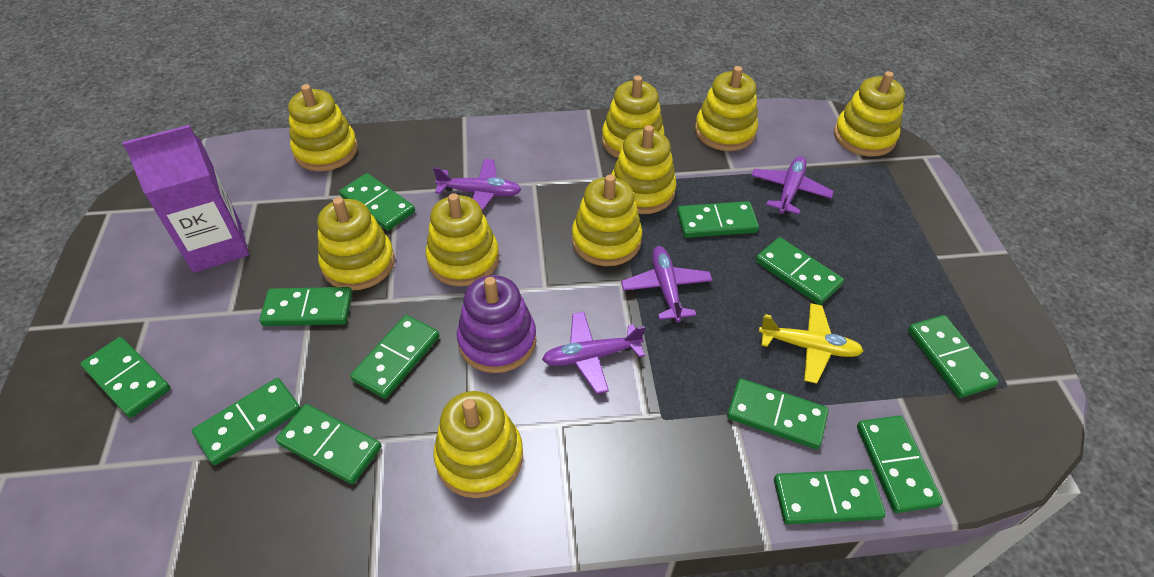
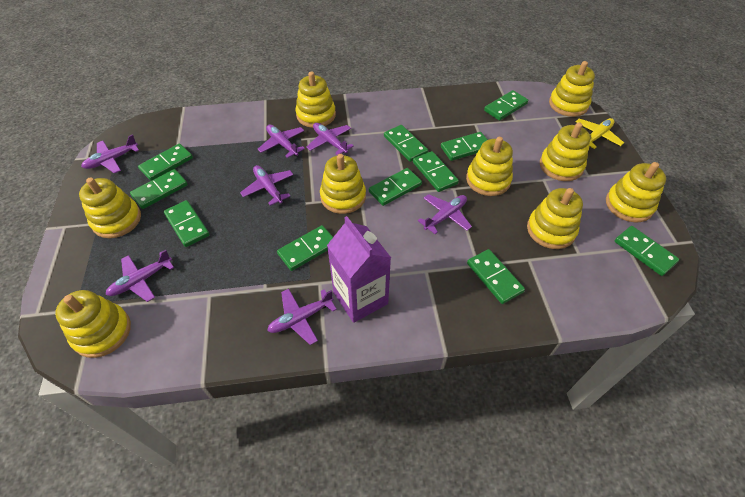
green domino: [80,337,171,418] [192,378,301,465] [259,287,353,326] [276,404,381,484] [339,173,415,231] [350,315,440,399] [677,201,759,238] [727,378,829,449] [756,237,844,305] [774,469,886,524] [857,416,943,513] [908,315,998,398] = 12 -> [130,169,188,209] [138,144,193,181] [164,200,210,247] [277,225,333,271] [369,168,422,206] [384,125,428,162] [413,151,459,192] [441,132,488,161] [467,249,525,304] [484,90,528,121] [615,226,679,276] = 11
purple plane: [433,159,521,211] [542,312,645,394] [621,246,713,322] [751,156,834,215] = 4 -> [81,134,139,173] [106,250,174,302] [240,165,293,206] [258,125,305,158] [267,289,337,345] [306,123,354,155] [418,194,472,234] = 7
purple stacking toy: [457,275,536,373] = 1 -> none = 0

